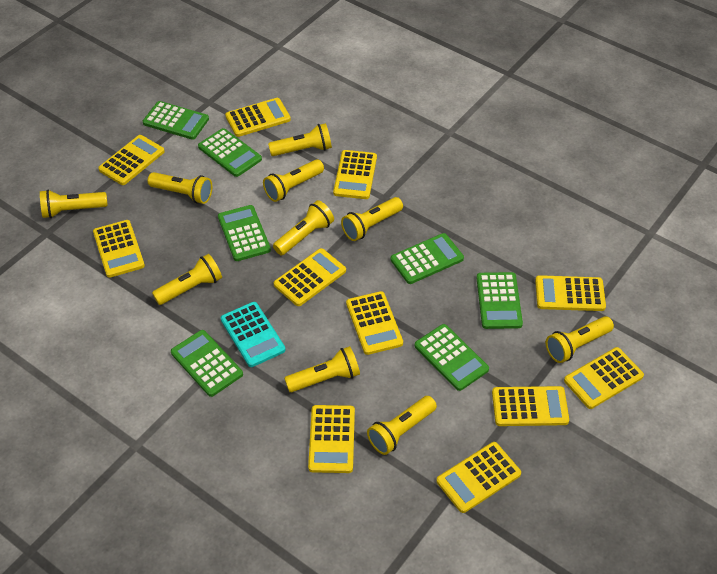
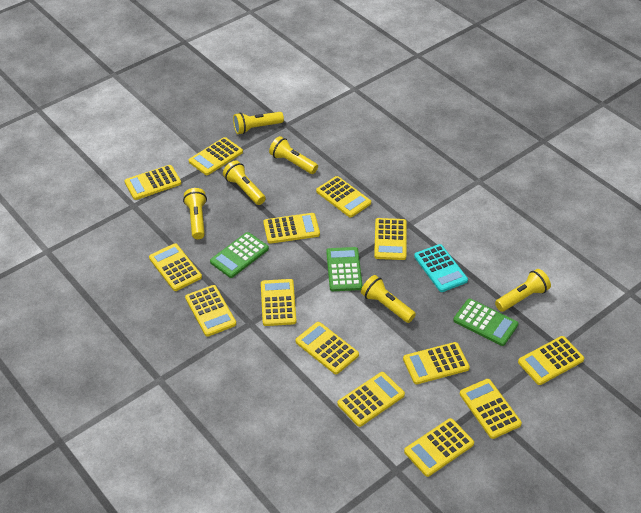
green calculator: [143,101,209,140] [171,330,243,397] [198,128,262,177] [218,205,271,261] [391,233,464,284] [415,324,489,391] [476,272,523,329] = 7 -> [210,232,269,278] [326,247,363,291] [453,299,519,346] = 3
yellow calculator: [93,220,145,278] [98,135,165,185] [225,98,291,137] [274,248,346,306] [308,405,355,473] [333,150,377,199] [346,291,403,355] [436,442,521,513] [492,386,569,426] [535,275,606,311] [564,347,644,409] = 11 -> [124,165,181,200] [149,243,202,291] [185,285,236,337] [189,137,243,175] [261,279,296,326] [263,213,320,244] [295,322,359,374] [316,176,371,218] [337,372,405,427] [374,218,406,260] [403,342,470,384] [404,418,474,477] [460,379,522,439] [518,336,584,385] = 14
yellow flashlight: [40,190,108,218] [148,172,212,204] [152,254,222,305] [263,159,324,202] [268,123,332,156] [273,200,334,255] [284,346,360,392] [341,197,403,241] [367,396,437,455] [546,316,614,363] = 10 -> [183,188,207,239] [223,161,266,205] [233,112,284,134] [269,136,318,174] [361,275,416,323] [495,269,551,312] = 6

